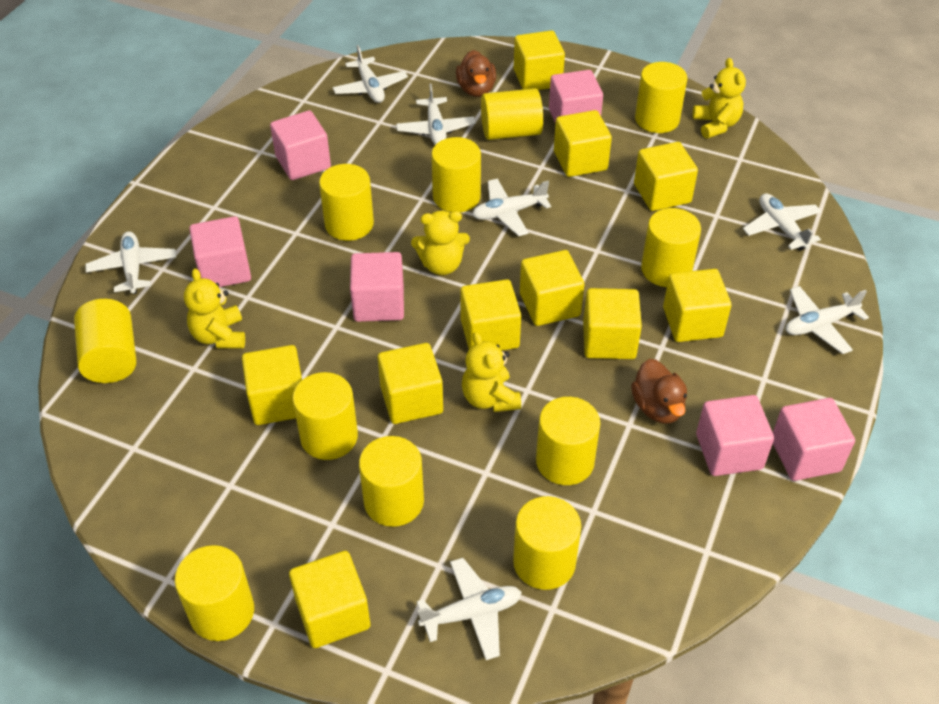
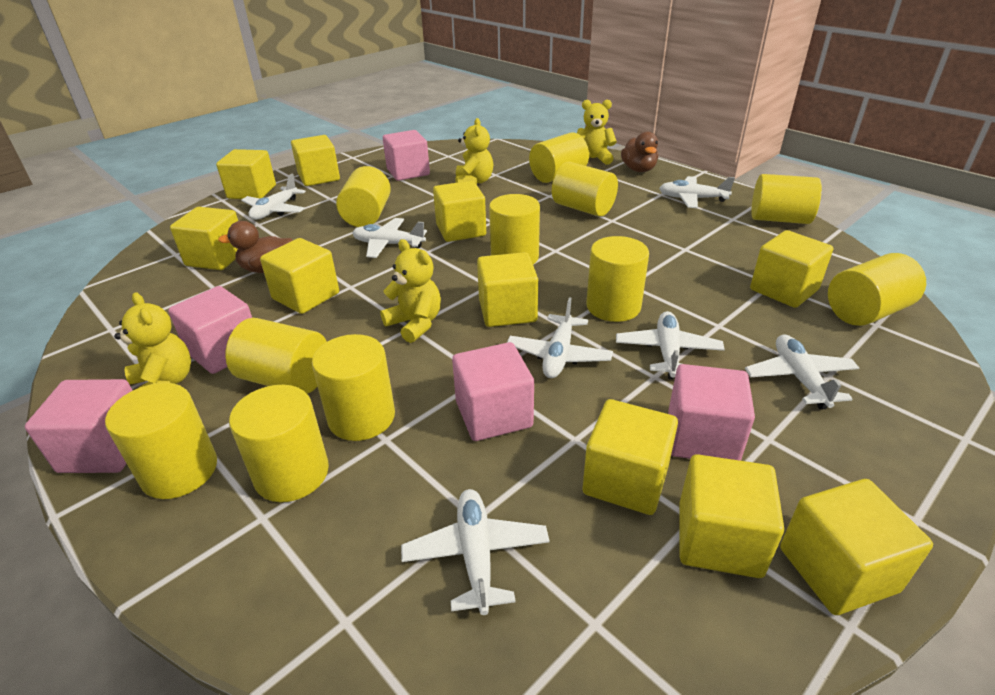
pink cube: [189,216,251,287] [270,111,331,180] [350,252,404,322] [549,70,603,124] [696,395,774,476] [773,398,855,481] = 6 -> [25,379,133,473] [168,286,252,374] [383,130,430,181] [452,342,534,441] [668,364,755,461] = 5

